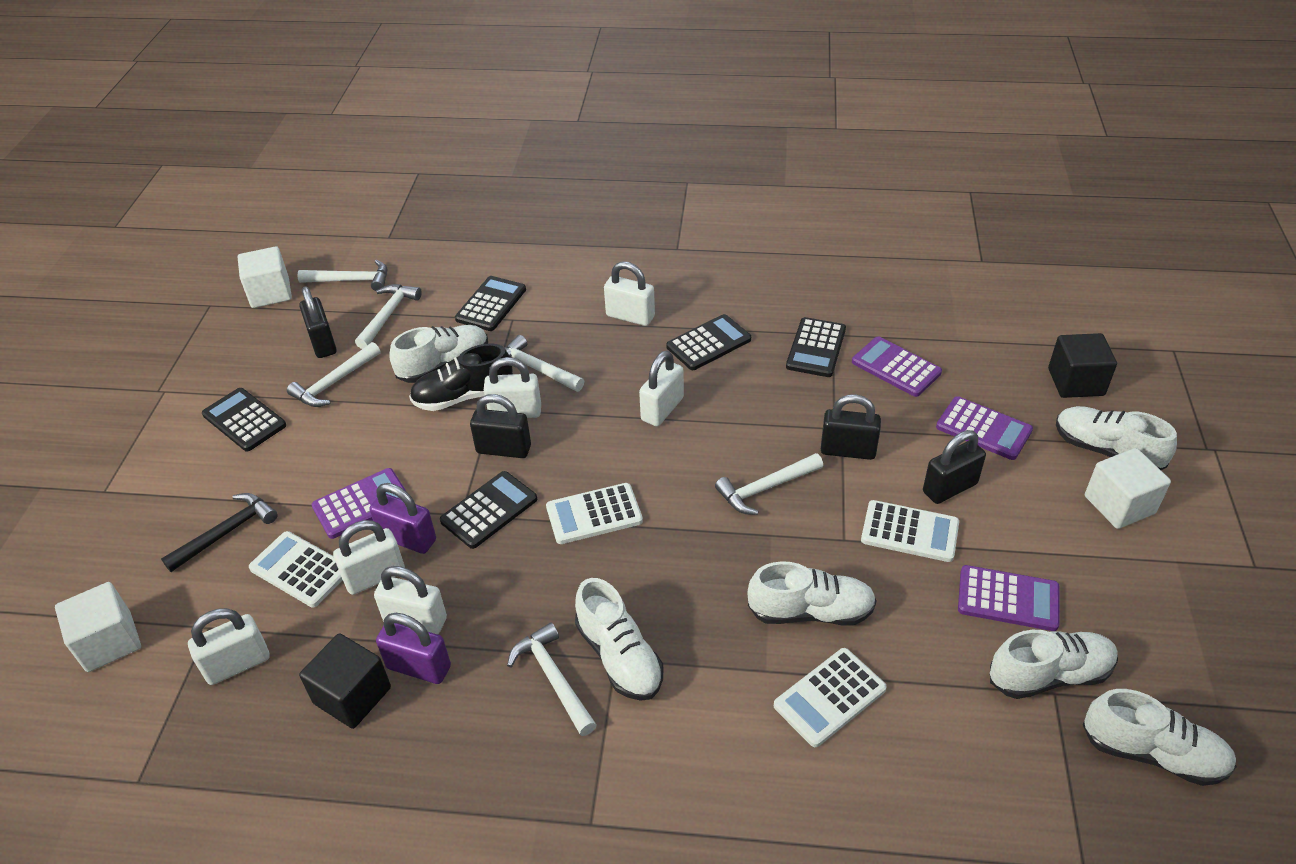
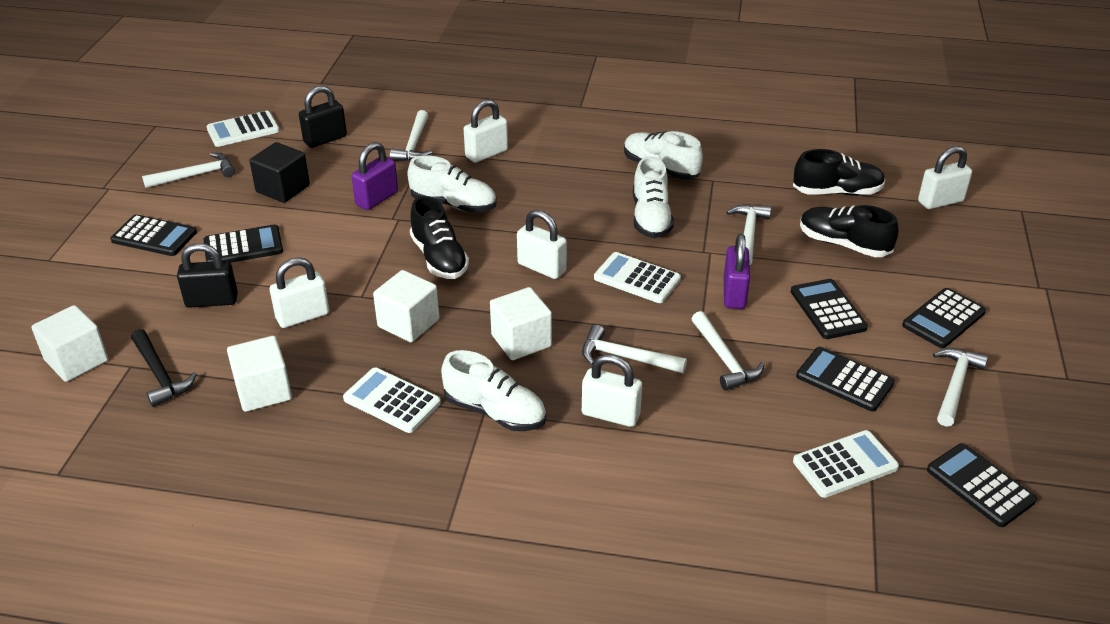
black calculator: [202,388,286,452] [440,471,537,549] [455,276,526,331] [666,314,751,370] [786,317,846,377] = 5 -> [111,214,197,256] [203,224,283,263] [791,279,868,339] [796,347,895,411] [902,288,986,348] [927,443,1037,527] = 6
black cube: [299,633,391,729] [1048,333,1117,398] = 2 -> [250,142,310,203] = 1
black padlock: [299,286,337,358] [470,394,531,458] [821,394,881,460] [923,430,986,504] = 4 -> [177,243,238,308] [299,85,347,148] = 2
black shoe: [409,343,513,411] = 1 -> [410,196,469,279] [793,149,885,196] [800,205,899,257] = 3
purple calculator: [311,468,407,539] [852,337,942,397] [936,396,1033,460] [958,565,1060,631] = 4 -> none = 0
white cube: [55,582,141,672] [238,246,292,308] [1085,448,1171,529] = 3 -> [31,305,108,382] [227,336,292,412] [373,270,439,342] [490,287,552,360] = 4
white padlock: [188,608,270,685] [333,520,405,595] [374,566,447,634] [484,357,541,418] [604,262,655,326] [639,351,684,426] = 6 -> [270,257,329,328] [464,99,508,163] [517,210,567,279] [582,354,642,427] [918,146,972,209] = 5
white shoe: [389,325,488,383] [575,578,663,701] [747,561,877,626] [990,630,1118,699] [1056,406,1177,470] [1083,689,1237,786] = 6 -> [407,156,497,213] [441,350,546,431] [624,131,703,180] [633,157,674,238] = 4

